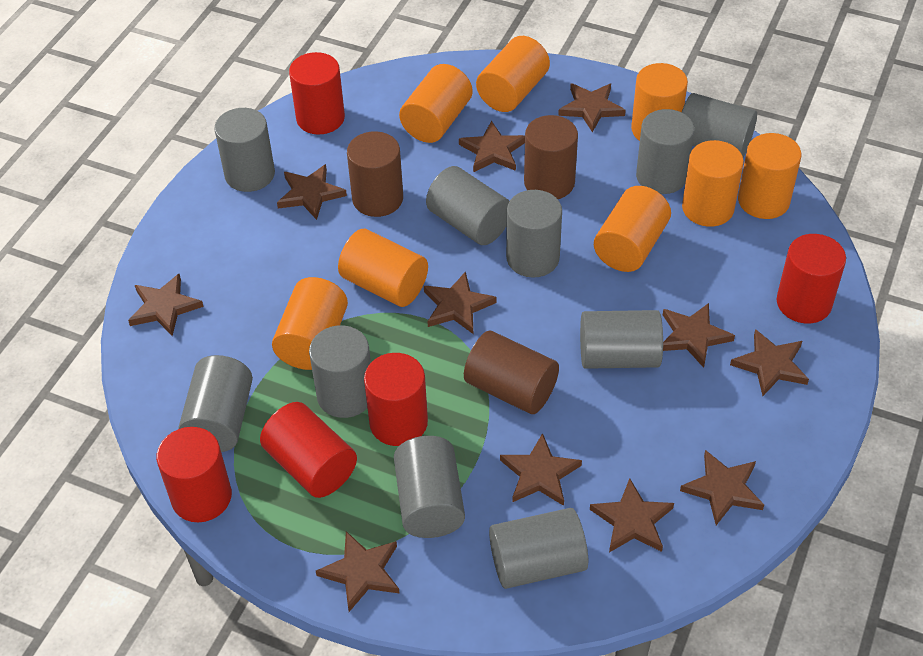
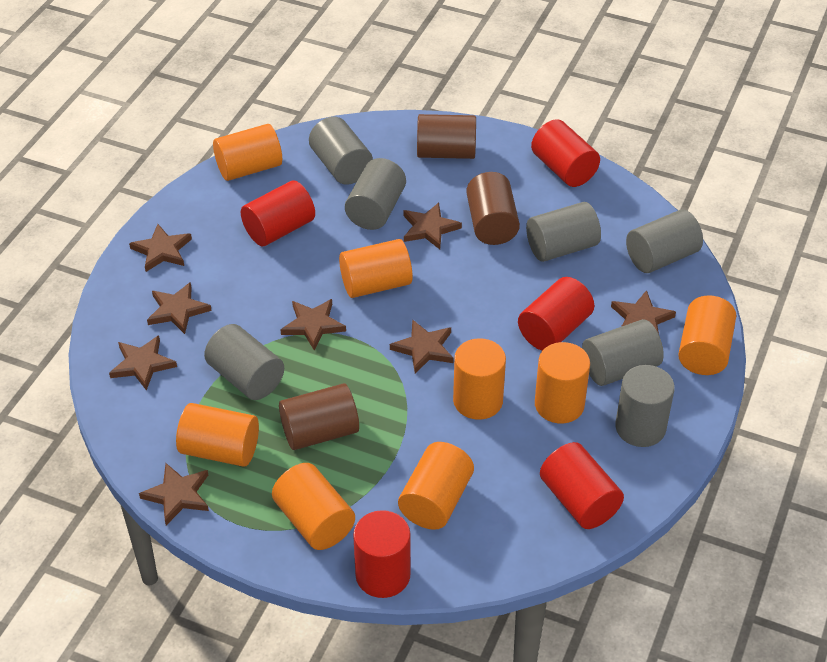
brown star: [128,274,204,336] [277,164,347,220] [316,531,400,612] [424,271,496,334] [459,121,525,172] [500,433,582,506] [558,83,626,132] [590,478,674,553] [663,303,735,368] [680,450,764,525] [730,329,809,396] = 11 -> [109,336,177,391] [129,224,192,272] [139,463,209,525] [147,282,212,334] [280,299,346,351] [390,319,454,373] [403,202,462,250] [611,290,676,334] = 8
grey cylinder: [178,355,253,452] [214,108,275,192] [309,326,371,418] [394,436,465,538] [426,166,510,245] [489,508,588,589] [506,190,562,278] [580,310,663,369] [636,109,694,194] [682,93,757,157] = 10 -> [204,324,284,400] [309,116,373,185] [345,158,406,230] [526,202,601,262] [582,319,664,386] [615,365,675,447] [626,210,703,273] = 7

